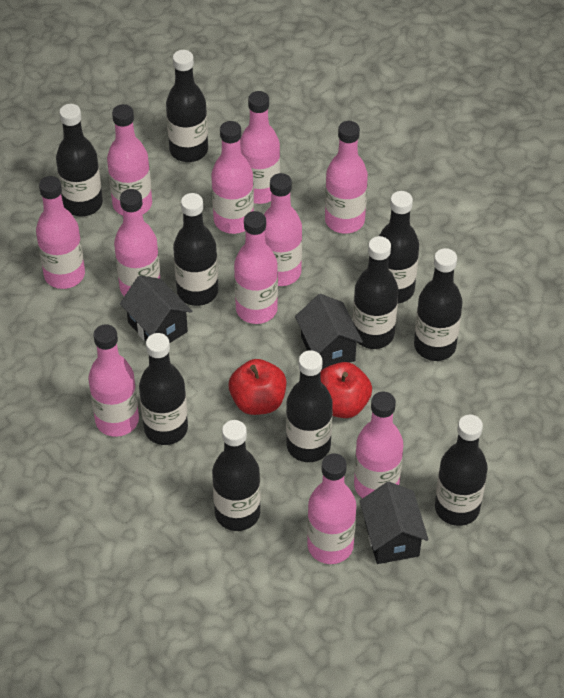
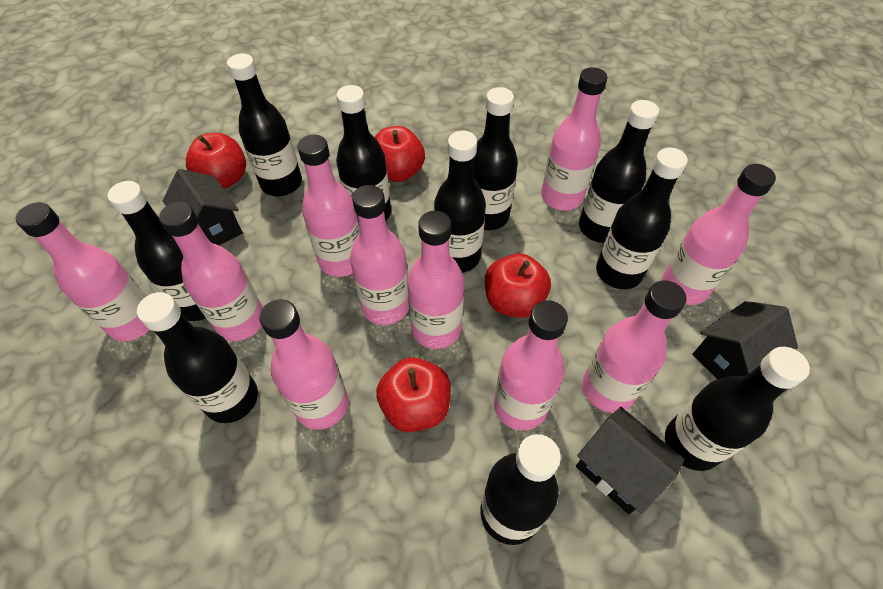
pink bottle: [36,176,85,289] [88,324,139,437] [107,104,152,216] [114,189,160,296] [211,121,254,234] [234,211,278,324] [240,91,280,204] [264,173,302,286] [307,453,356,564] [325,121,368,234] [354,391,403,498] = 11 -> [16,202,150,341] [159,202,263,341] [259,299,348,430] [297,135,360,277] [350,185,409,325] [407,211,464,349] [494,300,568,431] [541,67,607,211] [582,280,686,413] [662,164,776,305] = 10
red apple: [229,359,286,415] [321,362,372,418] = 2 -> [186,133,246,189] [375,126,425,182] [376,357,451,432] [485,253,551,318] = 4

